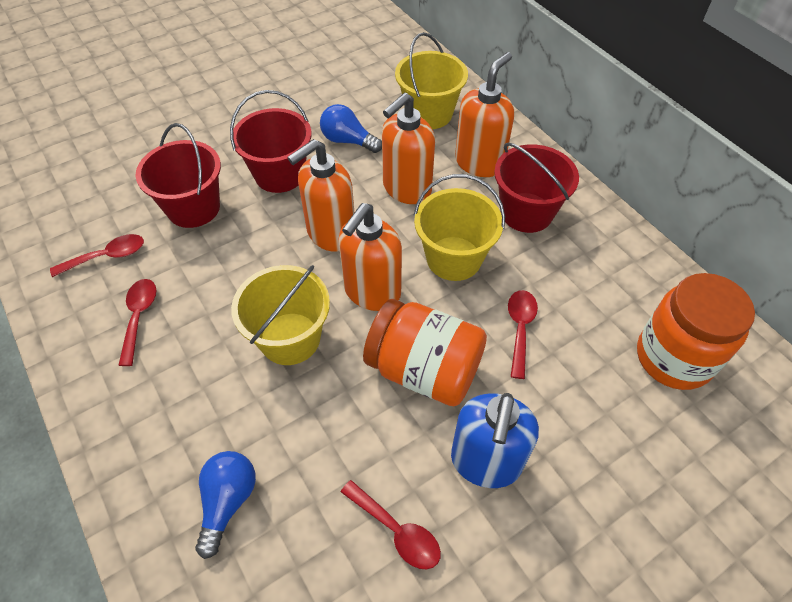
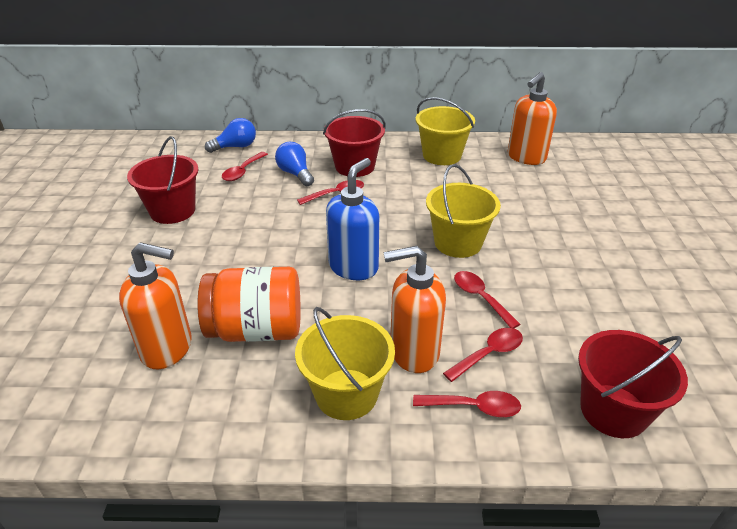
orange jar: [363,299,487,406] [637,273,755,390] = 2 -> [197,267,301,342] = 1
orange soap dispenser: [287,139,354,252] [339,203,402,311] [382,93,435,204] [455,52,514,177] = 4 -> [119,242,192,369] [384,246,446,373] [508,72,557,165] = 3
red spoon: [50,234,144,277] [118,279,156,366] [341,480,441,569] [508,290,538,379] = 4 -> [222,152,268,181] [297,180,364,205] [413,391,521,417] [443,328,523,382] [454,271,520,328] = 5

